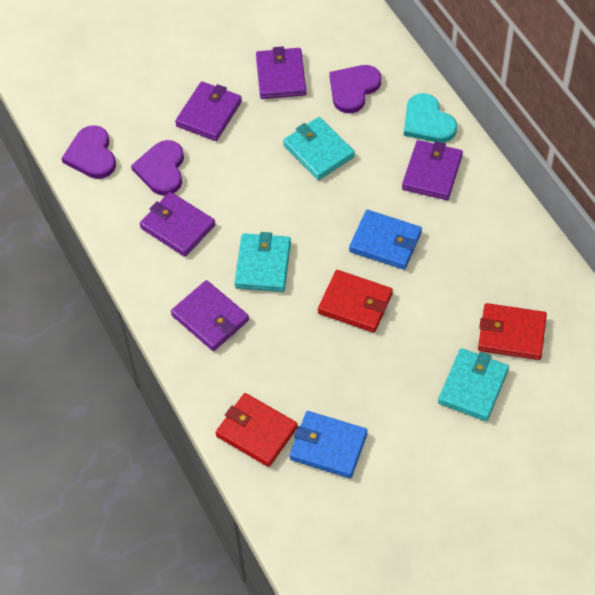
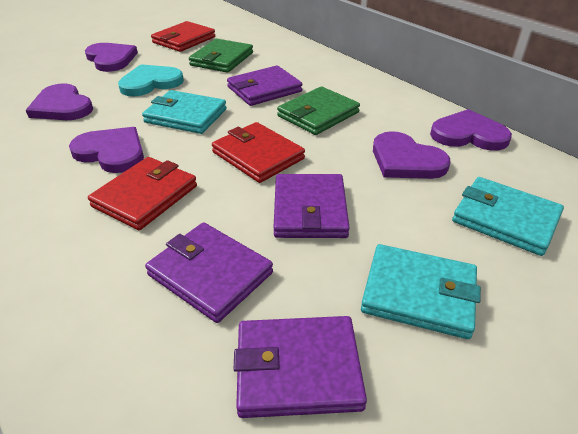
blue wallet: [289,411,368,478] [349,210,422,270] = 2 -> none = 0
green wallet: none = 0 -> [189,39,253,73] [277,86,360,135] = 2
purple heart: [61,125,116,179] [131,140,184,196] [329,65,381,113] = 3 -> [26,83,93,120] [69,127,144,173] [85,43,138,72] [373,131,451,179] [430,109,512,151] = 5
purple wallet: [140,192,215,257] [171,280,249,351] [175,81,242,141] [256,46,306,99] [402,140,463,200] = 5 -> [145,222,273,323] [227,65,303,106] [234,316,367,418] [273,174,350,238] = 4

